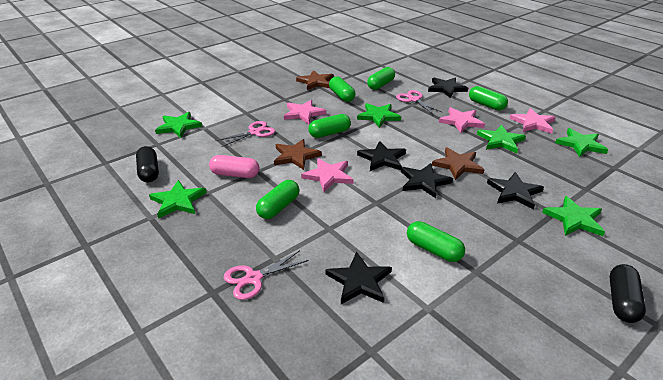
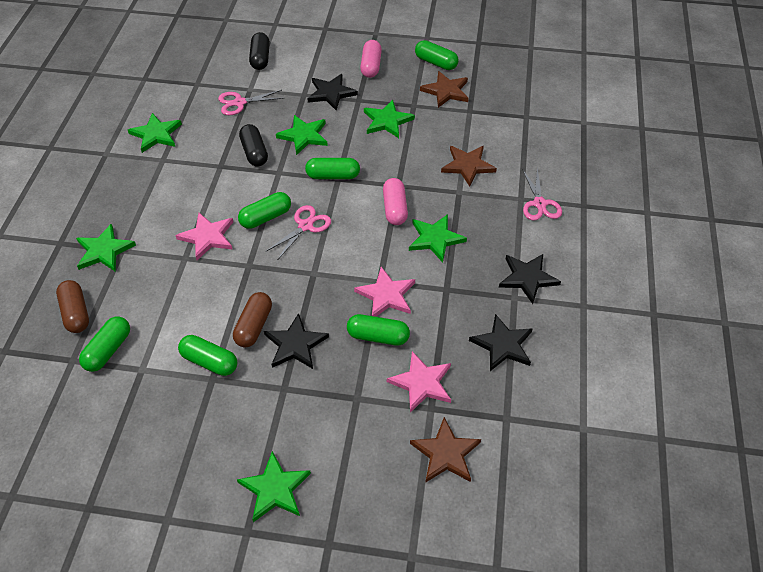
black star: [325,252,392,304] [357,141,406,171] [401,163,453,198] [428,77,468,98] [487,172,544,209] = 5 -> [264,313,329,369] [307,74,358,110] [469,314,533,371] [499,254,561,304] = 4
brown capsule: none = 0 -> [56,280,89,333] [233,292,272,347] = 2
pink capsule: [209,155,260,178] = 1 -> [360,40,382,78] [383,178,408,225] = 2
pink star: [284,100,326,124] [301,158,354,192] [439,107,485,133] [509,108,556,134] = 4 -> [175,213,233,260] [354,267,415,317] [387,351,451,413] = 3

